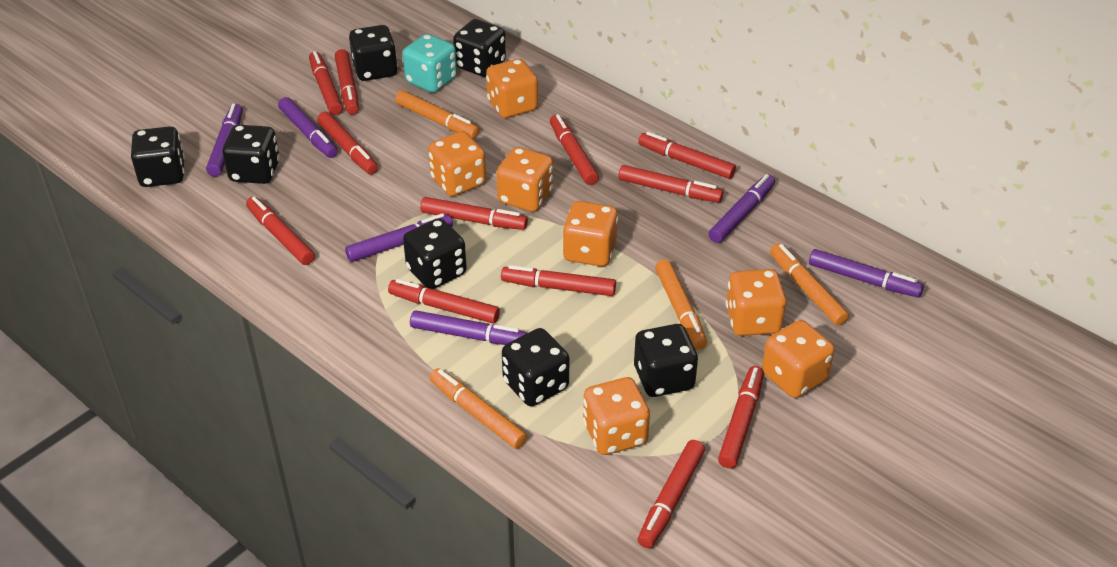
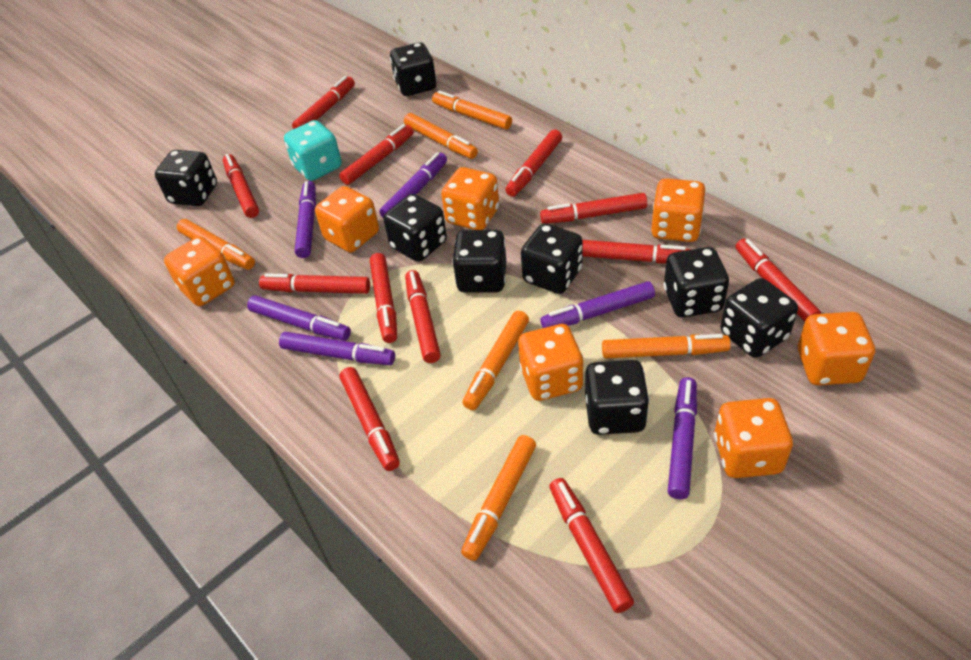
black dice: [131,126,185,187] [223,125,280,184] [349,25,398,81] [403,218,467,289] [453,19,506,77] [502,328,569,406] [634,324,698,397] = 7 -> [155,150,217,206] [383,194,447,262] [390,42,437,96] [452,230,506,293] [521,223,583,294] [585,360,649,435] [664,247,729,318] [721,278,798,358] = 8
orange marker: [395,90,479,138] [430,368,527,449] [655,259,707,350] [770,244,849,326] = 4 -> [177,219,255,270] [404,113,478,159] [432,90,512,129] [461,435,536,561] [463,311,529,410] [602,334,731,358] = 6

